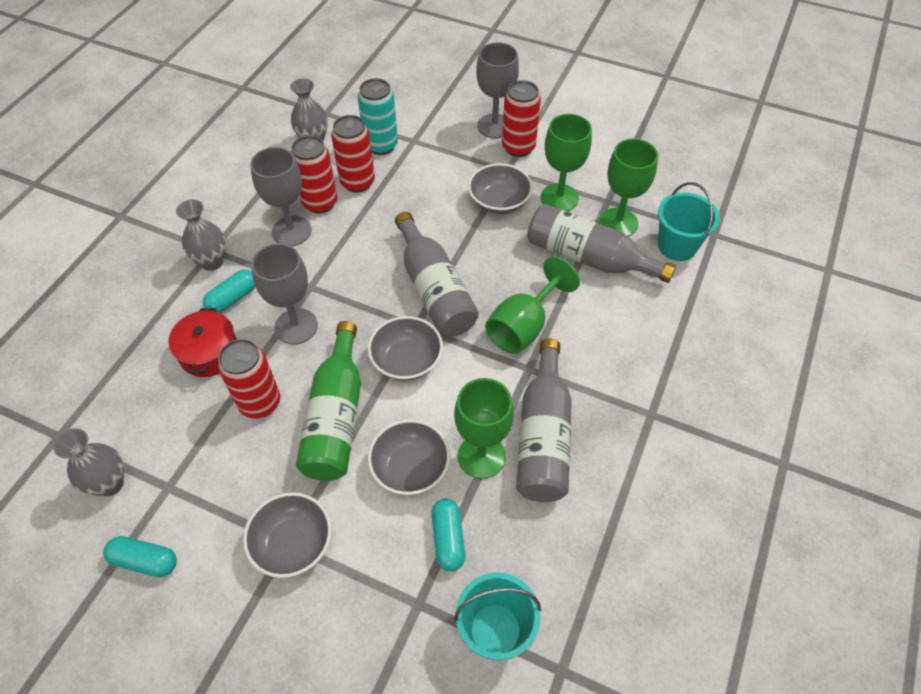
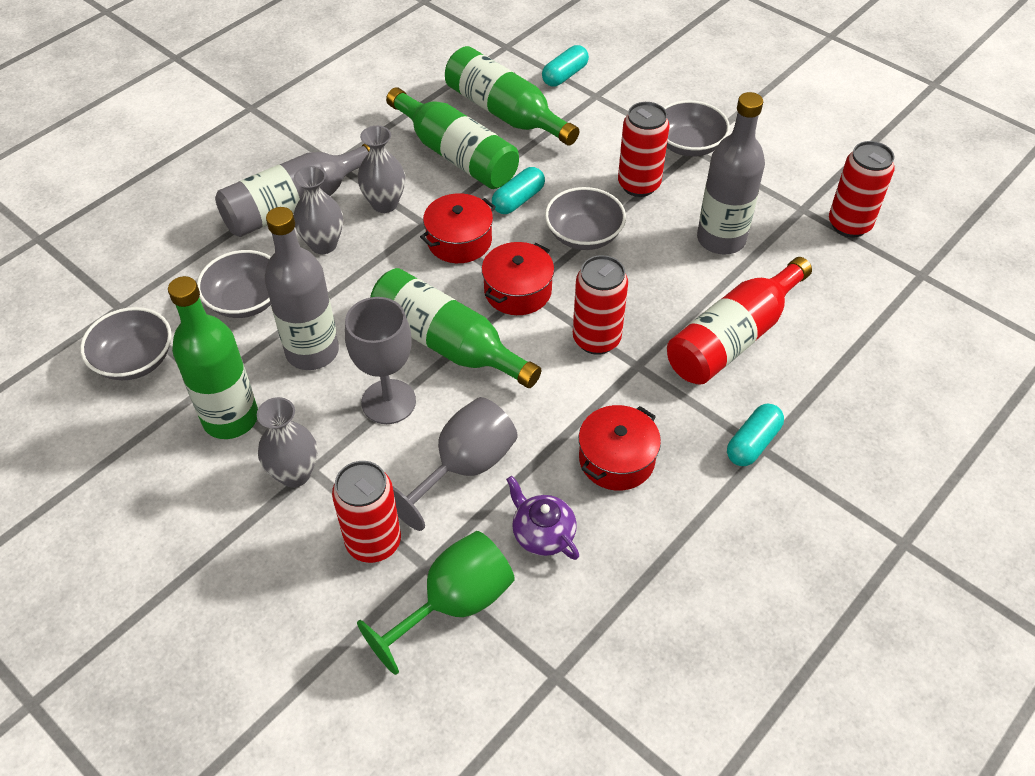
green bottle: [296,321,361,481] = 1 -> [168,276,258,439] [370,268,541,388] [386,87,519,189] [445,46,579,145] = 4
green goblet: [454,378,514,479] [485,257,580,354] [541,114,592,211] [599,139,658,237] = 4 -> [357,531,515,675] = 1
grey goblet: [250,147,311,246] [251,243,318,344] [476,42,519,138] = 3 -> [345,297,416,424] [393,397,518,531] = 2
purple teapot: none = 0 -> [506,476,579,560] = 1
red bottle: none = 0 -> [667,257,812,385] = 1
red pot: [168,308,237,377] = 1 -> [420,193,496,263] [482,242,554,315] [579,405,661,491] = 3
turquoise bucket: [454,573,541,660] [658,182,720,261] = 2 -> none = 0
turquoise can: [358,78,398,155] = 1 -> none = 0

